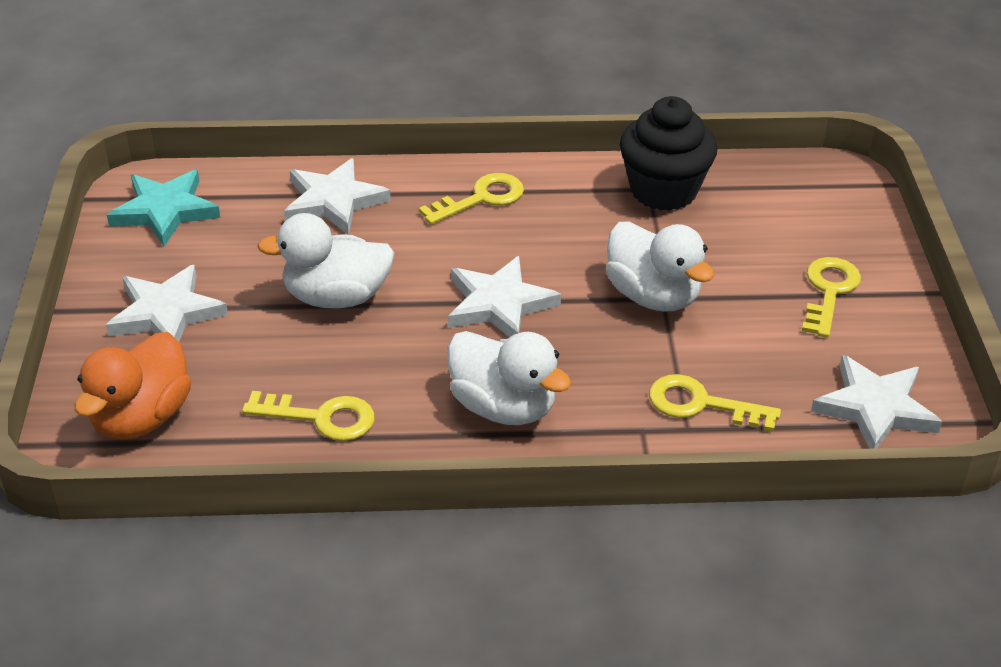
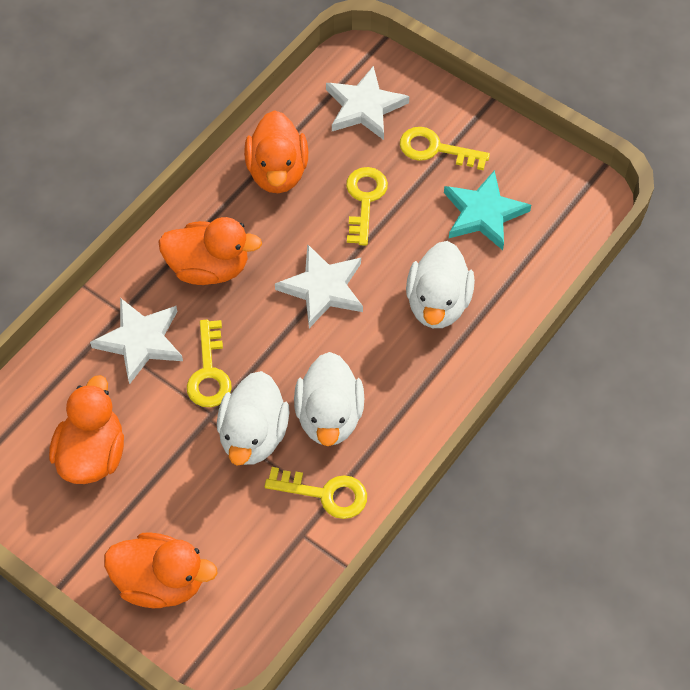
black cupcake: [620,96,718,211] = 1 -> none = 0
orange duck: [75,332,191,440] = 1 -> [49,375,124,484] [104,532,218,608] [158,217,262,285] [244,110,308,193] = 4
white star: [106,265,228,341] [284,158,391,235] [448,256,561,337] [811,355,942,449] = 4 -> [90,298,183,384] [275,244,363,328] [326,66,409,140] = 3

